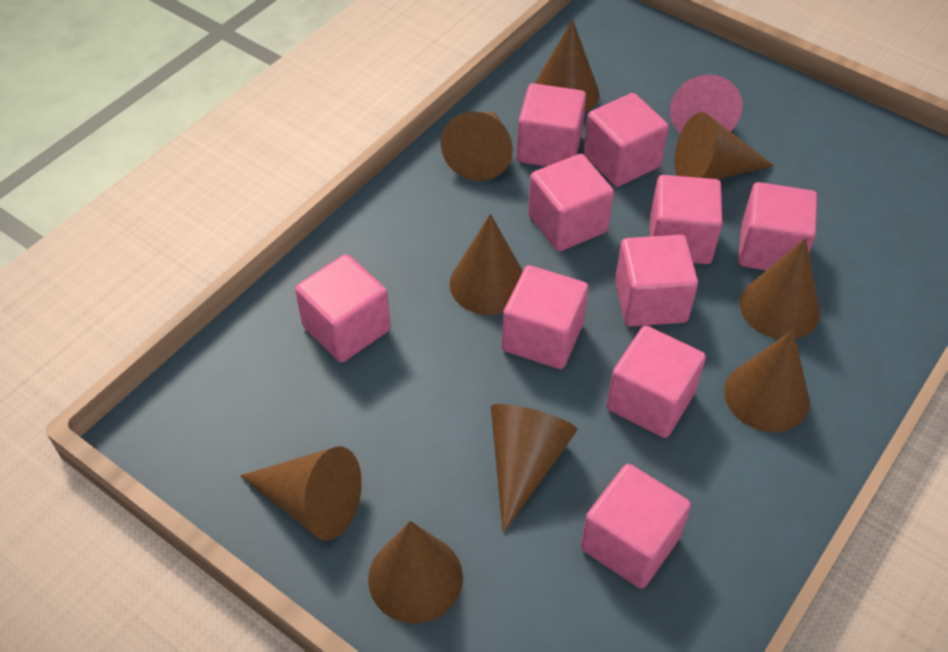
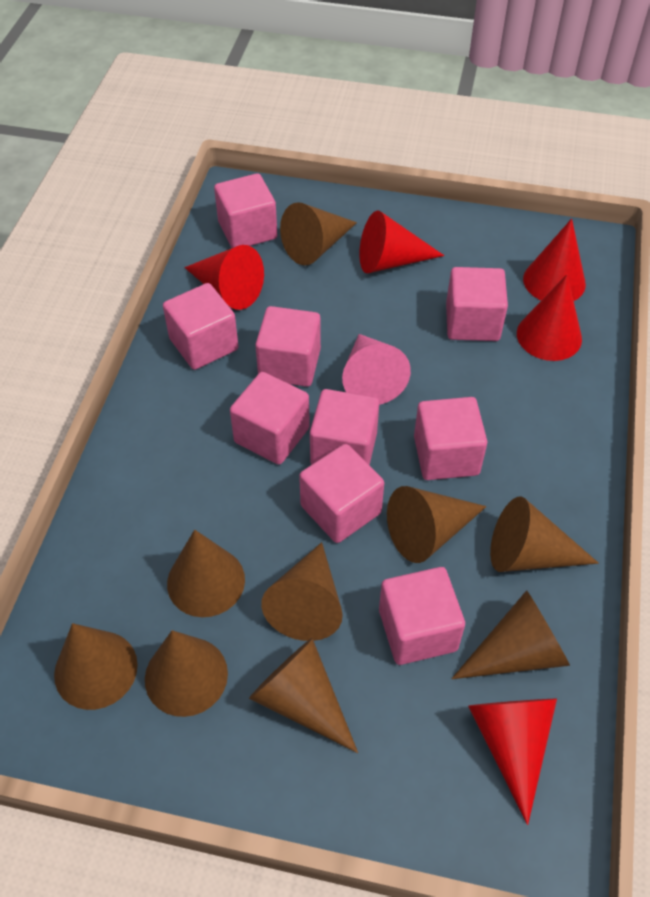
pink cube: [295,254,391,362] [502,265,588,369] [517,83,586,167] [528,154,614,251] [581,464,691,589] [583,93,669,187] [606,326,706,438] [615,235,698,326] [650,175,723,264] [738,182,817,270] = 10 -> [163,283,238,370] [214,173,277,248] [230,372,310,464] [255,306,321,387] [299,444,384,543] [310,389,379,465] [379,567,465,665] [414,397,488,480] [446,267,508,341] = 9
red cone: none = 0 -> [184,245,264,310] [359,210,444,274] [468,699,557,825] [517,275,582,361] [523,218,586,301] = 5

